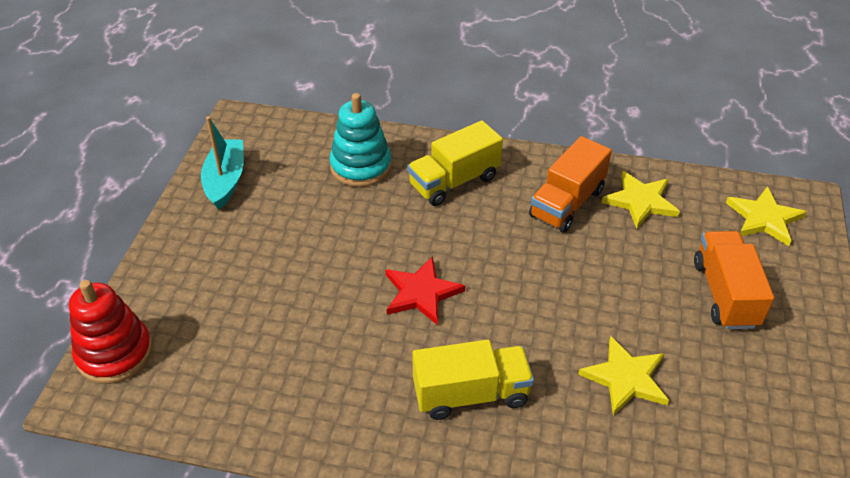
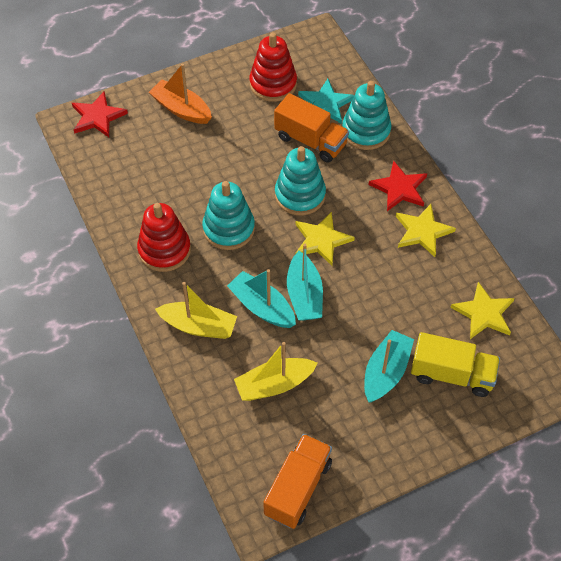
orange boat: none = 0 -> [149,64,212,124] = 1
red stacking toy: [69,280,152,384] = 1 -> [137,203,191,272] [250,32,297,102] = 2
red star: [385,256,465,325] = 1 -> [72,92,128,137] [369,161,427,211] = 2
turquoise boat: [201,116,244,210] = 1 -> [227,269,296,328] [287,244,323,321] [364,330,414,403] = 3
turquoise stacking toy: [329,93,392,187] = 1 -> [202,181,255,250] [275,146,326,216] [342,81,391,150] = 3
turquoise star: none = 0 -> [298,79,354,124] = 1
yellow boat: none = 0 -> [155,282,237,339] [234,342,318,401] = 2
yellow truck: [408,120,503,206] [412,339,534,420] = 2 -> [411,332,500,397] = 1

